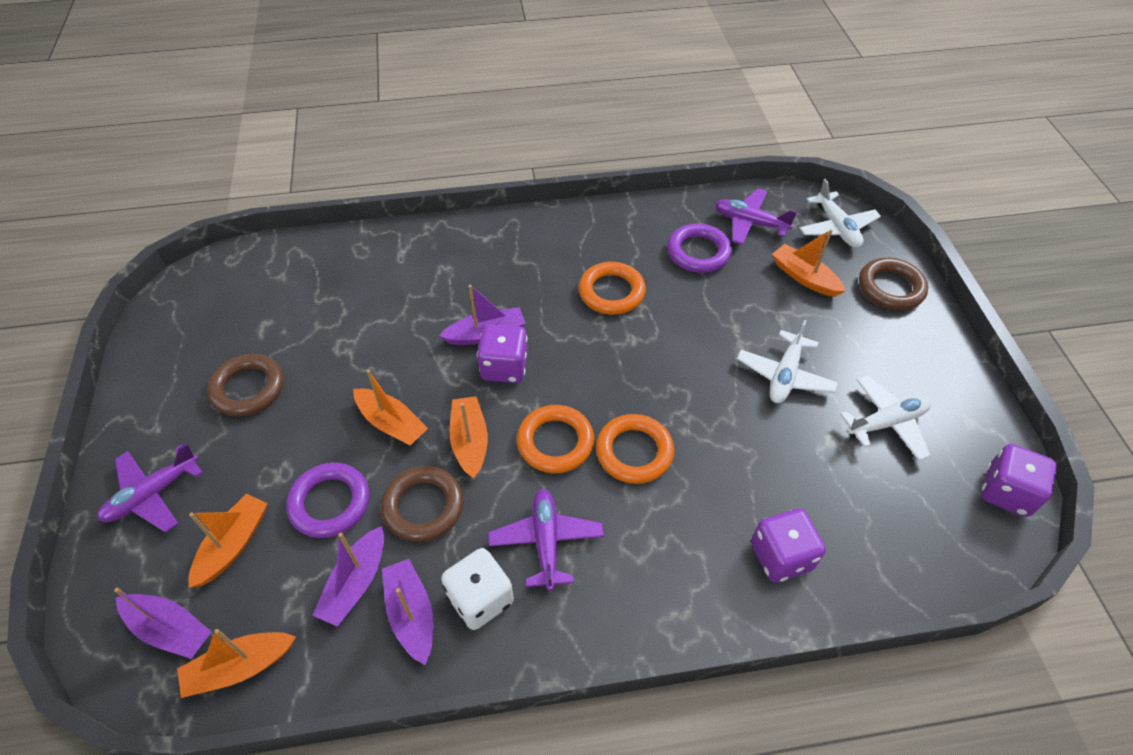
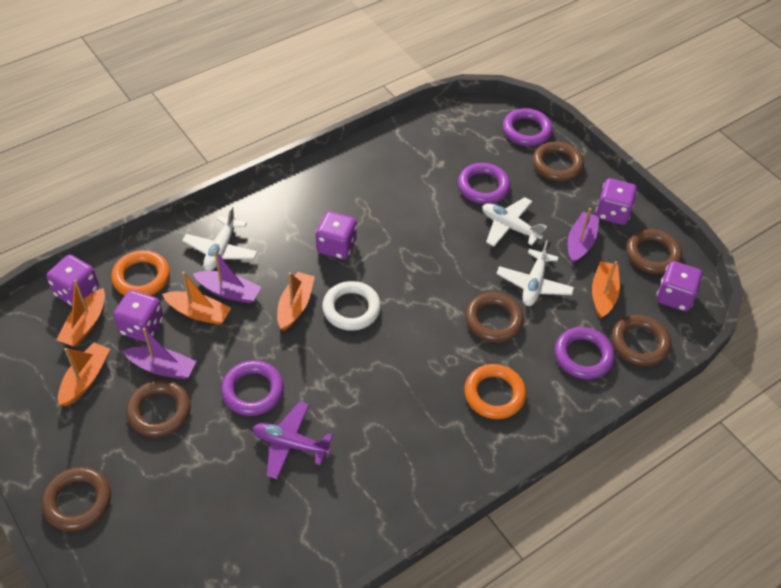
brown ring: [207,354,284,416] [381,466,463,542] [859,258,928,310] = 3 -> [41,467,111,531] [126,380,191,437] [465,292,524,342] [533,142,584,181] [612,315,671,366] [626,229,682,274] = 6
orange ring: [517,405,594,473] [579,262,646,315] [596,414,674,484] = 3 -> [111,250,170,296] [464,364,526,419] = 2
purple boat: [114,588,212,659] [312,526,384,627] [382,559,433,665] [439,285,526,345] = 4 -> [123,328,196,379] [193,250,261,304] [568,208,600,264] = 3
purple dice: [477,324,528,383] [751,509,826,582] [982,444,1057,517] = 3 -> [46,255,99,306] [113,290,164,342] [316,211,357,260] [596,178,637,225] [657,261,703,311] = 5
purple plane: [97,443,203,533] [488,489,604,591] [715,188,797,245] = 3 -> [252,401,333,479] = 1
purple ring: [286,463,370,538] [667,224,732,273] = 2 -> [221,360,284,416] [458,163,510,204] [503,108,553,146] [555,327,615,379] = 4
white dice: [441,548,514,630] = 1 -> none = 0
white ring: none = 0 -> [322,281,381,331] = 1

